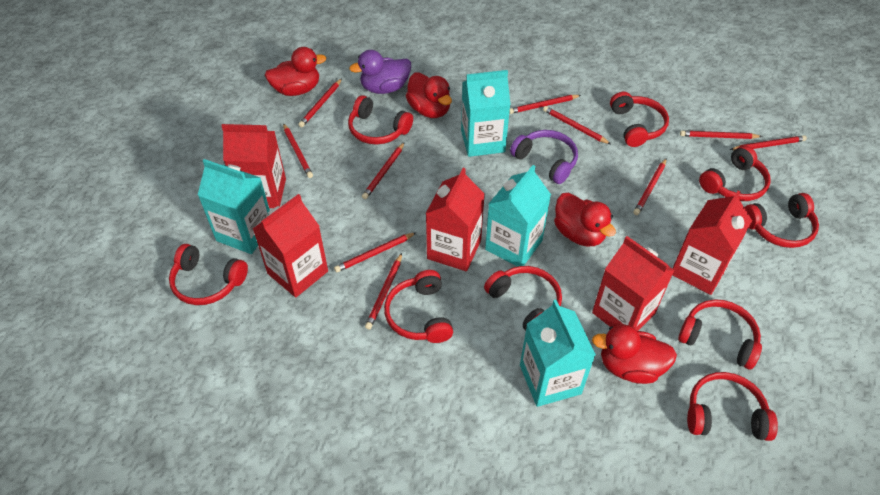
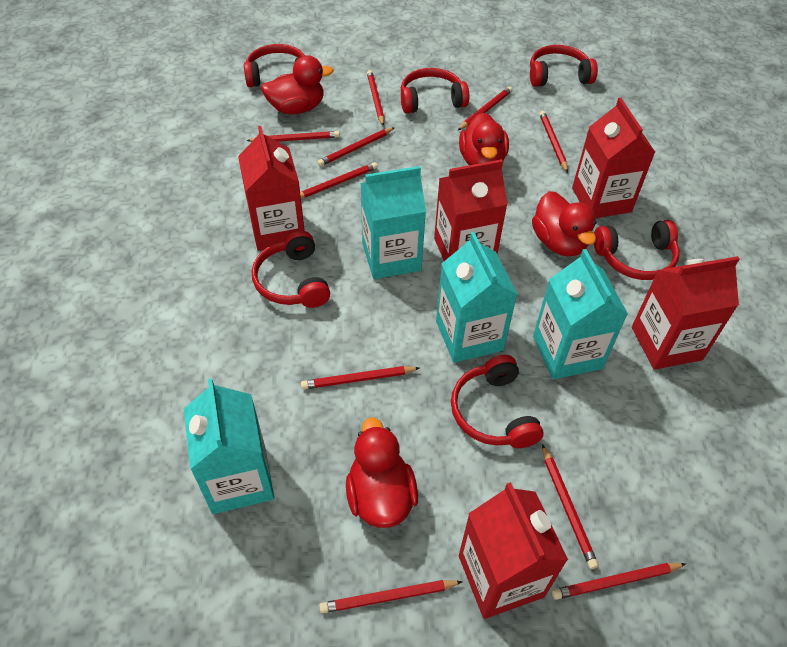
purple duck: [349,50,411,94] = 1 -> none = 0
purple headphones: [510,130,578,184] = 1 -> none = 0
red headphones: [169,244,248,305] [348,95,413,145] [384,270,453,343] [484,266,562,330] [610,92,669,147] [678,300,762,370] [687,372,778,441] [699,145,771,201] [744,193,819,248] = 9 -> [244,44,305,87] [252,230,330,308] [401,68,469,113] [451,355,544,448] [530,45,598,87] [594,220,680,280] = 6

